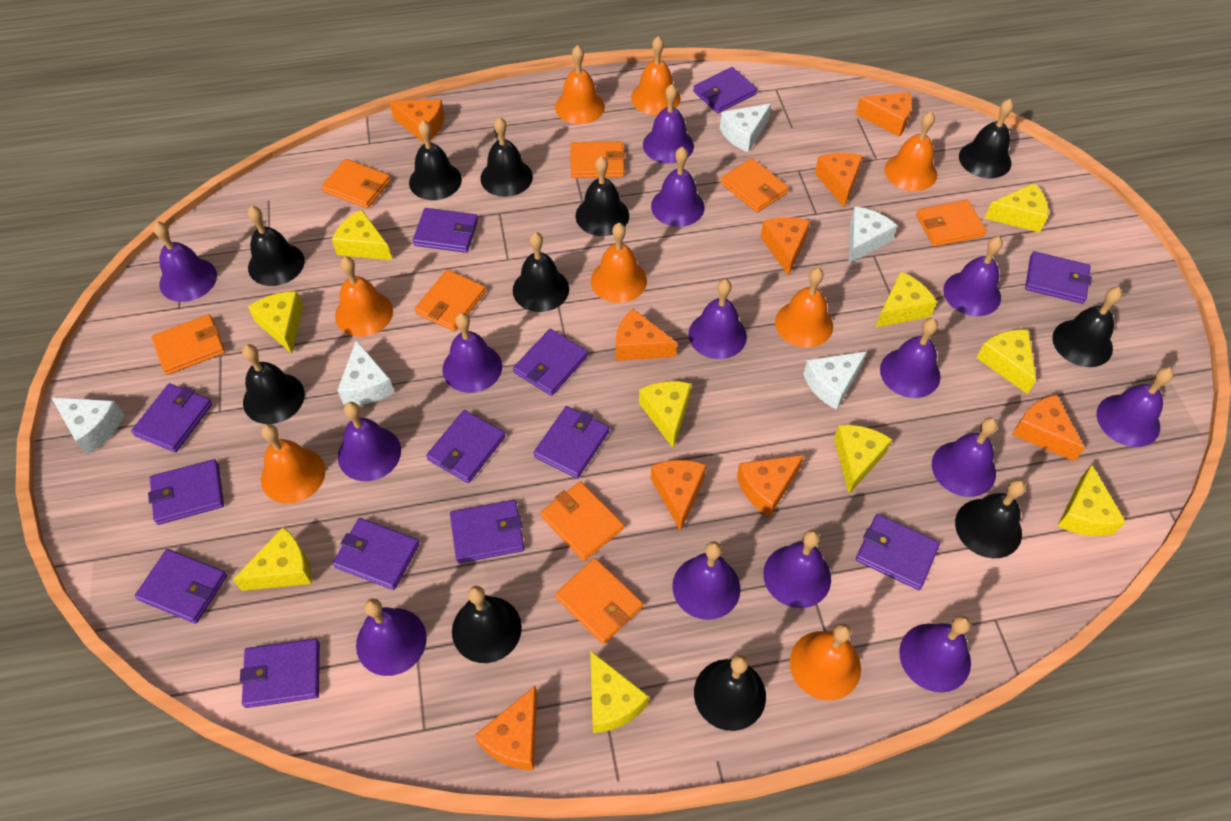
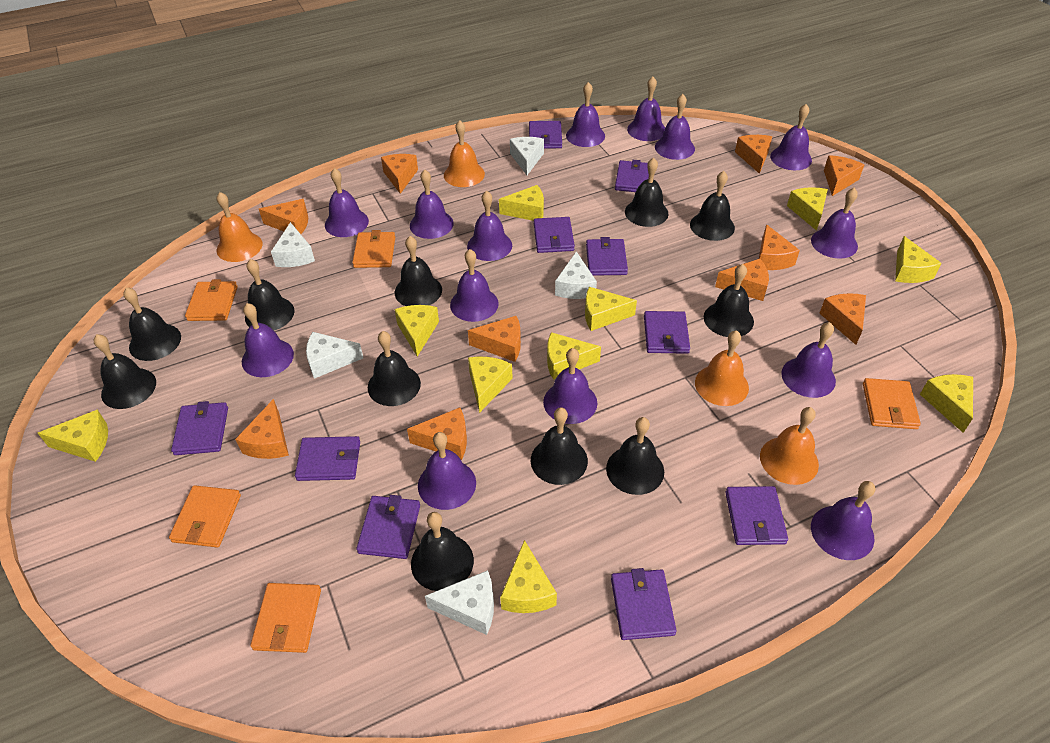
orange bell: [261,424,326,503] [335,257,393,337] [555,45,605,124] [591,223,647,303] [631,36,680,115] [775,268,833,348] [790,624,861,701] [884,111,937,191] = 8 -> [216,192,263,262] [444,120,485,187] [695,330,749,406] [760,407,819,485] = 4
orange cheese: [389,99,444,143] [475,686,537,770] [616,309,677,361] [651,460,706,532] [737,455,804,517] [761,217,810,276] [815,153,863,207] [856,92,912,137] [1012,394,1085,461] = 9 -> [235,399,289,459] [259,199,308,234] [381,154,418,194] [407,407,467,460] [468,316,521,362] [715,259,769,301] [735,135,772,174] [759,224,800,270] [819,293,866,345] [824,155,864,196] = 10
orange wallet: [152,314,225,375] [321,159,391,208] [415,270,486,331] [541,481,624,561] [555,558,643,644] [570,141,625,178] [721,158,789,212] [916,200,987,247] = 8 -> [169,485,241,548] [185,279,238,321] [250,583,321,653] [352,230,395,268] [863,378,921,429] = 5
purple wallet: [131,383,212,452] [135,549,227,623] [148,459,224,525] [240,639,320,708] [333,518,420,590] [413,208,478,253] [426,410,506,483] [450,500,525,563] [513,329,588,396] [534,406,609,479] [693,67,757,113] [856,514,940,590] [1025,251,1092,304] = 13 -> [171,401,228,455] [295,436,360,481] [356,495,420,559] [529,121,562,149] [534,217,575,253] [586,237,628,276] [611,568,677,640] [615,160,649,192] [644,311,690,354] [725,486,788,545] = 10

